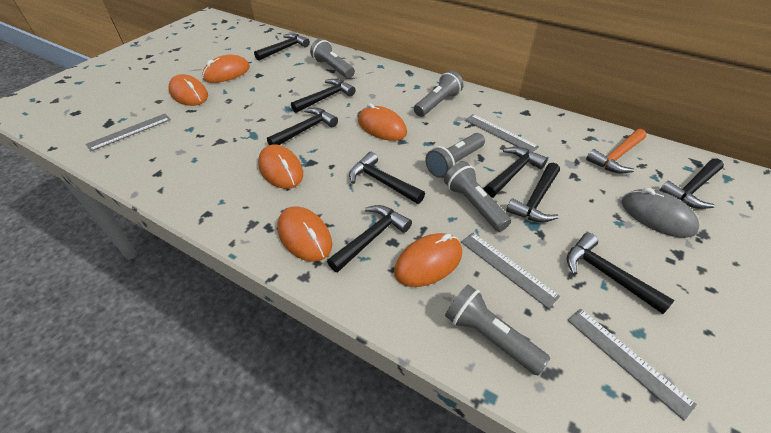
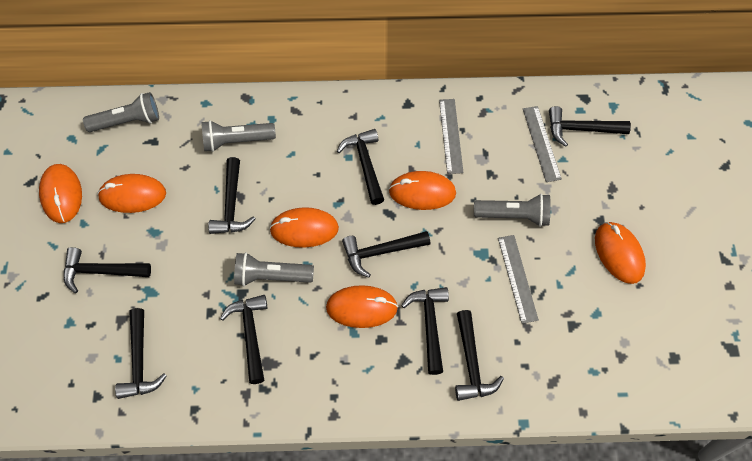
grey flashlight: [310,39,355,79] [414,71,464,117] [425,133,485,178] [444,161,511,232] [445,284,550,375] = 5 -> [83,92,159,132] [201,120,276,152] [234,252,314,286] [474,194,551,227] = 4
grey mouse: [622,188,699,238] = 1 -> none = 0
grey ruler: [86,114,171,151] [461,233,560,309] [465,114,539,153] [567,308,697,421] = 4 -> [439,99,463,174] [498,235,539,324] [523,106,562,182] = 3
orange hammer: [586,129,647,173] = 1 -> none = 0

